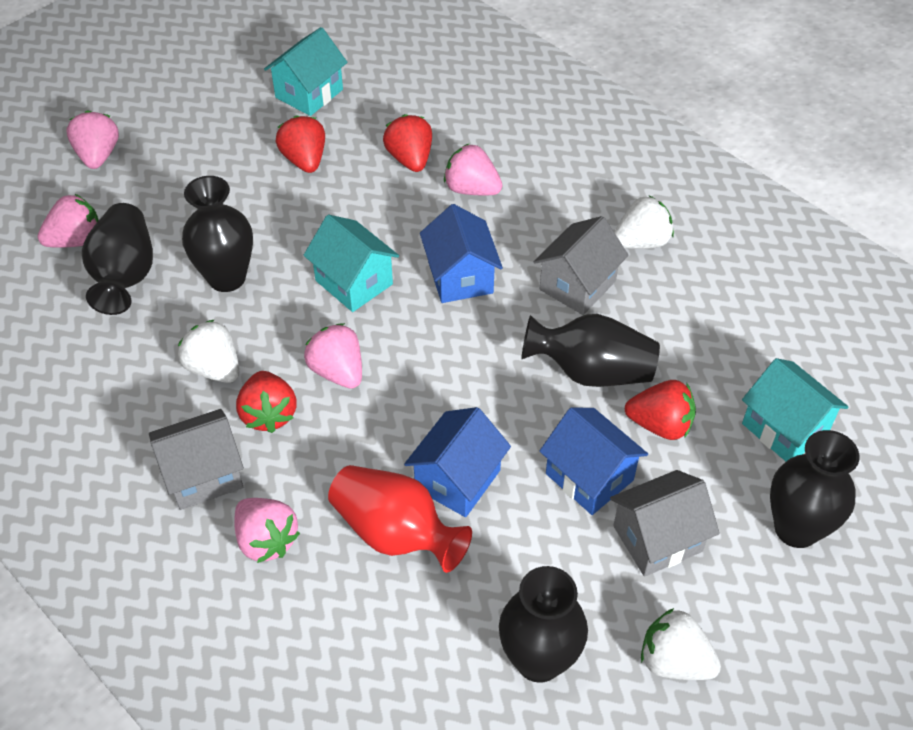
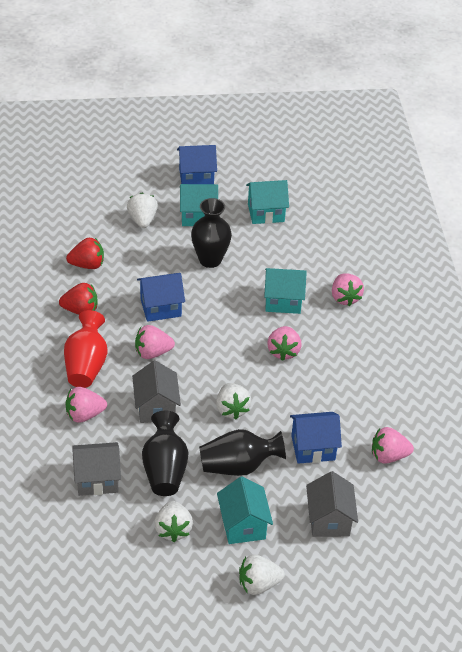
black vase: [82,203,153,315] [182,176,253,292] [499,566,588,683] [521,314,660,387] [770,430,859,548] = 5 -> [142,411,188,496] [191,198,232,268] [199,429,286,476] = 3
red strawberry: [236,371,297,433] [276,115,325,173] [383,114,432,172] [625,380,696,440] = 4 -> [59,283,98,315] [66,238,104,269] = 2
turquoise house: [264,27,347,116] [304,215,399,312] [742,358,848,461] = 3 -> [180,184,218,226] [217,476,273,544] [246,180,289,224] [264,268,307,314] = 4
white strawberry: [178,319,239,383] [614,195,674,249] [641,608,721,680] = 3 -> [127,193,158,228] [154,501,193,542] [216,383,251,419] [239,554,285,595] = 4

